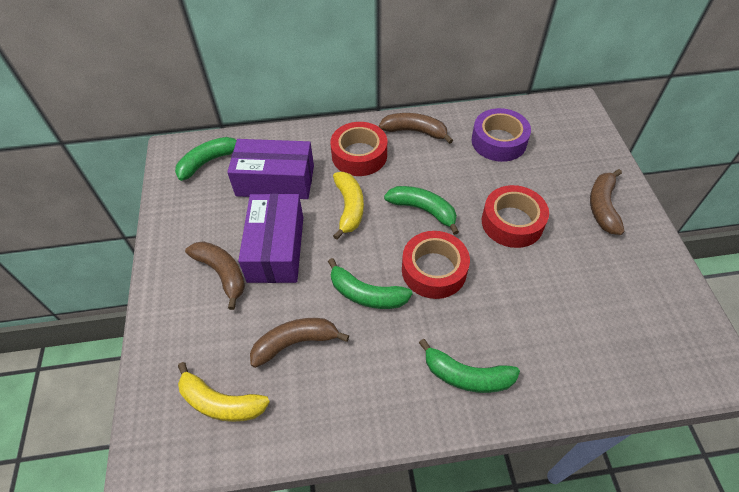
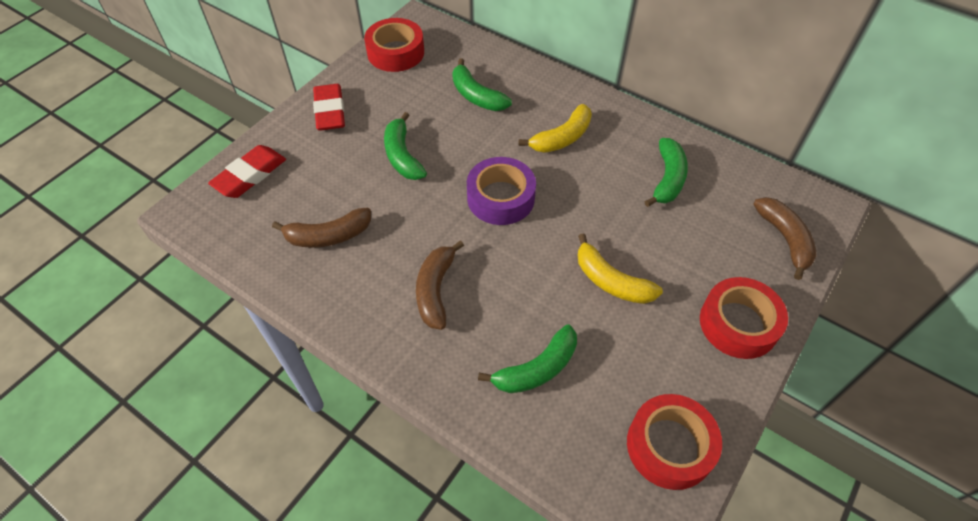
brown banana: [185,241,245,310] [250,318,349,368] [379,113,453,144] [590,169,625,235] = 4 -> [272,208,371,248] [416,240,464,330] [753,197,817,280] = 3
purple box: [227,139,314,199] [238,194,303,283] = 2 -> none = 0
red eraser: none = 0 -> [208,145,286,198] [313,84,345,131] = 2

